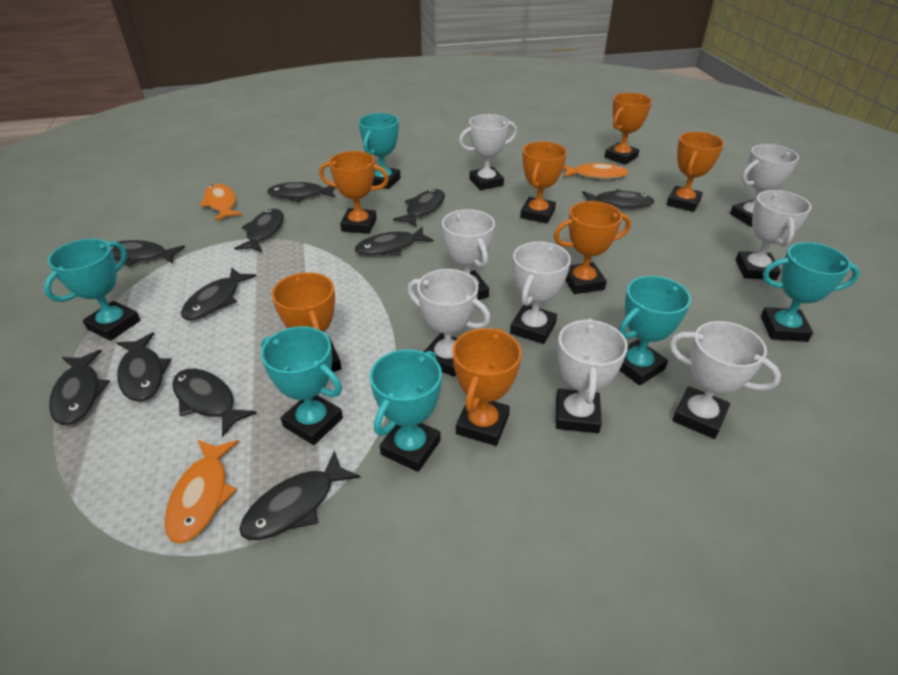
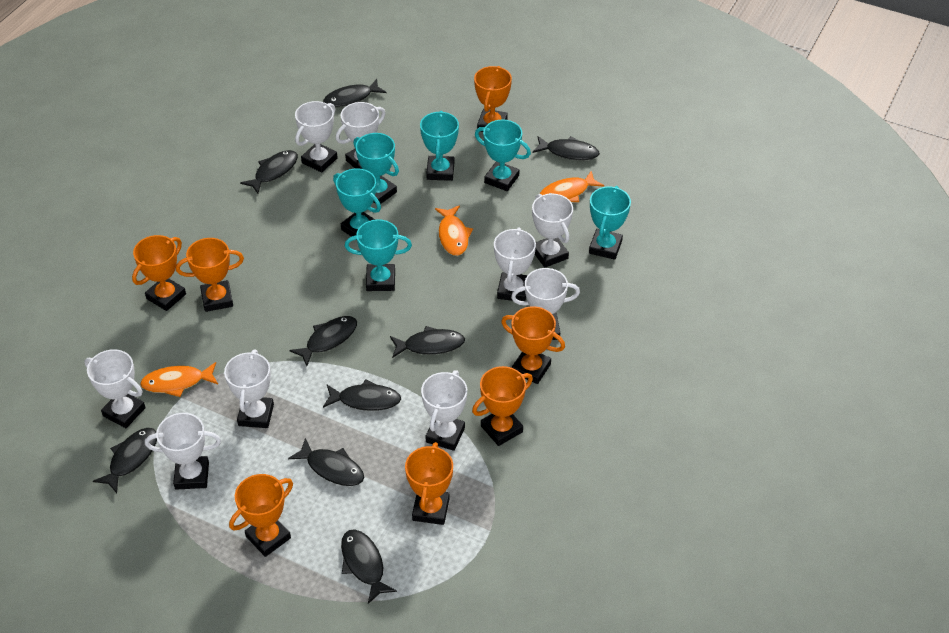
black fish: [49,350,110,425] [111,240,185,266] [117,332,172,402] [172,368,257,437] [181,268,256,320] [234,209,284,252] [239,451,360,540] [267,182,335,202] [355,227,434,255] [393,189,445,227] [582,189,654,208] = 11 -> [93,428,157,493] [240,150,298,194] [288,438,364,486] [289,316,357,366] [323,79,386,107] [323,379,401,411] [341,529,397,604] [390,326,465,358] [533,136,600,160] = 9
white trophy: [408,269,491,377] [442,209,495,300] [459,114,517,190] [510,242,571,344] [556,319,628,433] [669,321,781,439] [730,144,799,227] [736,190,811,280] = 8 -> [84,349,146,428] [145,413,221,490] [224,350,274,428] [295,101,338,173] [336,102,386,169] [421,370,467,451] [494,227,536,301] [511,268,580,340] [532,193,573,268] = 9

